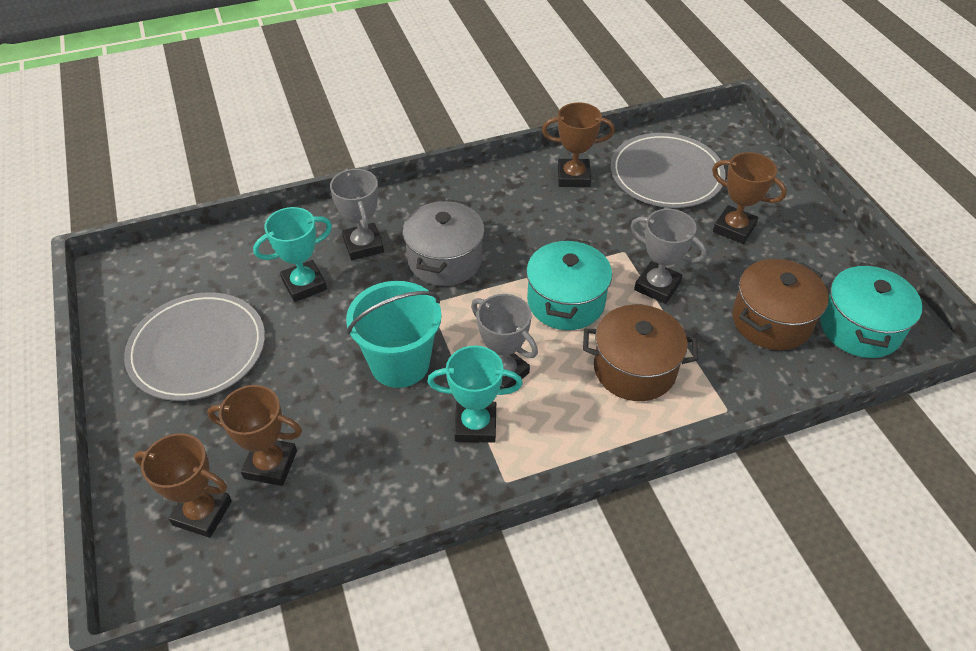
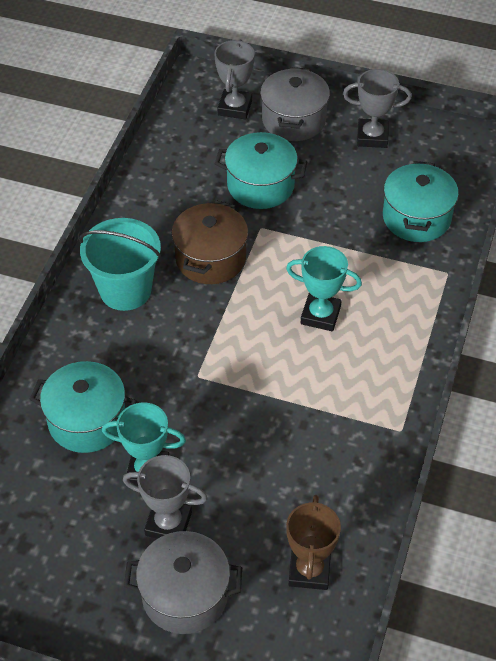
brown pot: [583,305,698,401] [732,259,829,350] = 2 -> [171,200,248,284] = 1
brown trophy: [134,433,232,538] [207,385,302,486] [542,102,615,187] [712,152,787,244] = 4 -> [286,495,341,590] = 1
grey plate: [124,292,265,401] [610,133,726,208] = 2 -> none = 0
grey pot: [403,199,485,286] = 1 -> [124,531,242,634] [260,67,330,141] = 2
turquoise pot: [526,238,612,330] [820,262,922,358] = 2 -> [30,361,138,453] [215,132,307,209] [383,161,459,242] = 3

